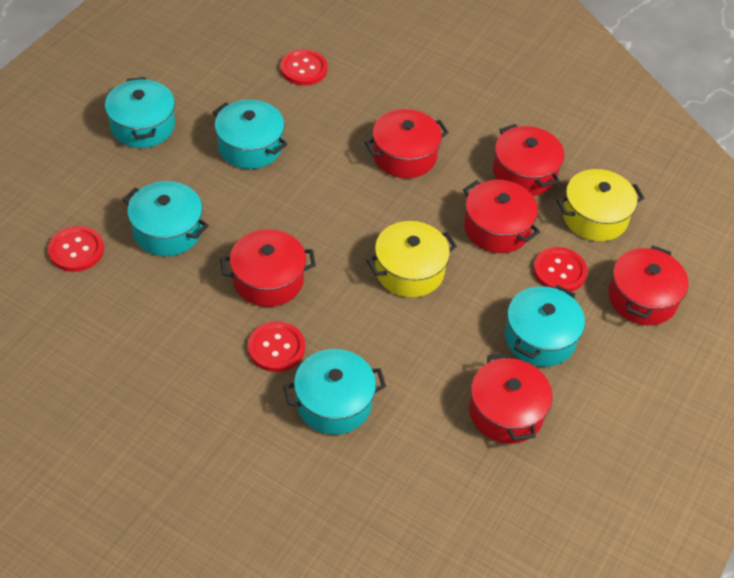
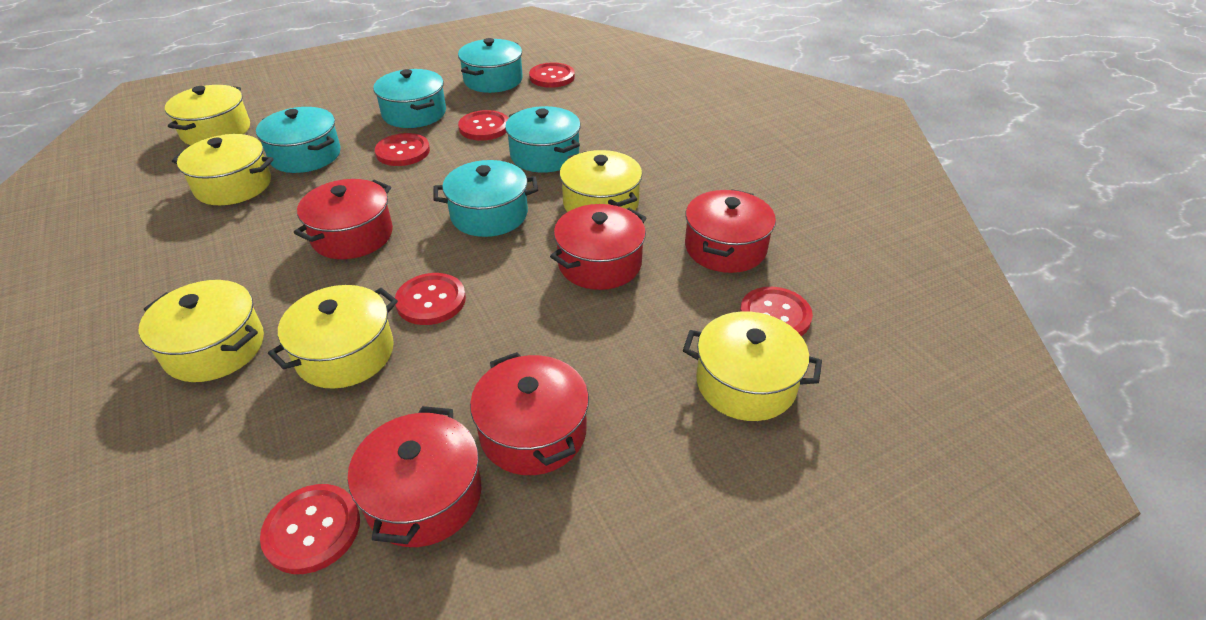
red button: [48,226,104,272] [248,321,305,372] [280,49,327,85] [533,247,588,292] = 4 -> [260,484,360,574] [375,133,430,166] [395,273,466,325] [458,110,509,141] [529,62,575,88] [740,287,813,336] = 6
red pot: [220,229,316,307] [364,109,449,178] [463,180,540,253] [469,353,552,444] [493,124,565,196] [609,246,689,325] = 6 -> [294,179,393,259] [348,406,482,547] [470,352,589,475] [550,204,646,290] [685,189,776,273] = 5
yellow pot: [366,221,457,298] [557,169,644,241] = 2 -> [139,280,264,382] [165,85,250,145] [172,134,273,205] [268,285,398,389] [560,150,642,212] [683,311,822,421] = 6

